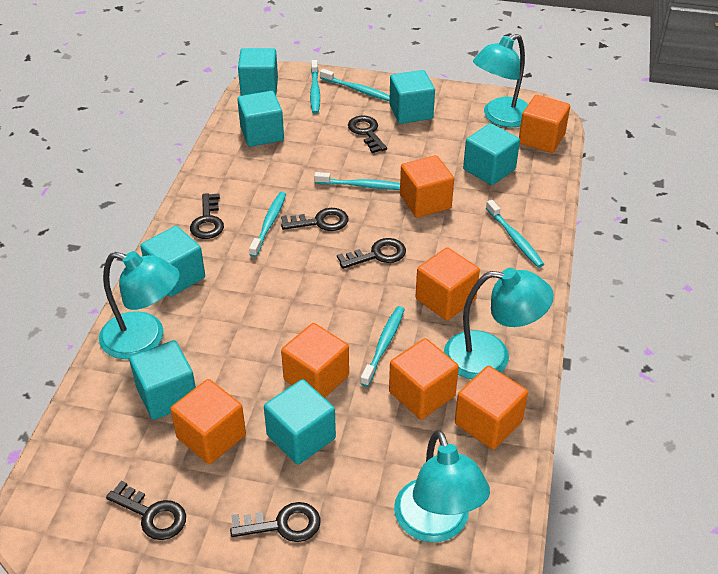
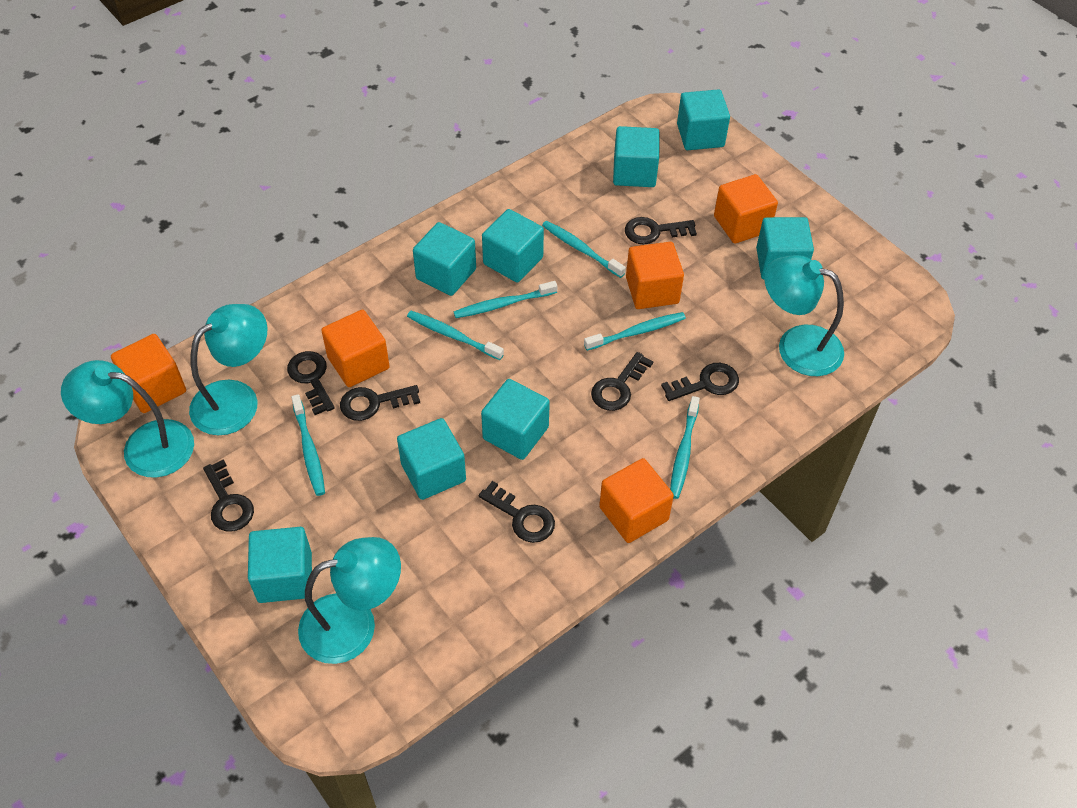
black key: [106,481,186,540] [190,193,224,239] [230,502,320,542] [281,208,349,231] [337,238,406,269] [348,116,387,153] = 6 -> [203,459,254,532] [287,351,335,415] [340,385,420,421] [478,481,555,543] [591,352,653,411] [625,217,697,245] [661,363,739,401] = 7
orange cube: [170,379,246,464] [281,323,349,398] [389,338,459,420] [400,155,454,218] [415,247,480,320] [455,366,528,450] [519,95,570,153] = 7 -> [111,334,186,413] [321,310,390,387] [599,458,674,543] [626,242,684,309] [714,174,778,244] = 5
turquoise cube: [129,340,196,420] [140,226,205,297] [237,91,284,147] [238,48,278,96] [264,379,336,465] [389,70,435,124] [463,123,520,185] = 7 -> [248,527,312,603] [397,418,466,500] [413,222,476,296] [481,379,550,460] [482,209,544,283] [613,126,660,187] [677,89,730,150] [756,217,814,279] = 8

